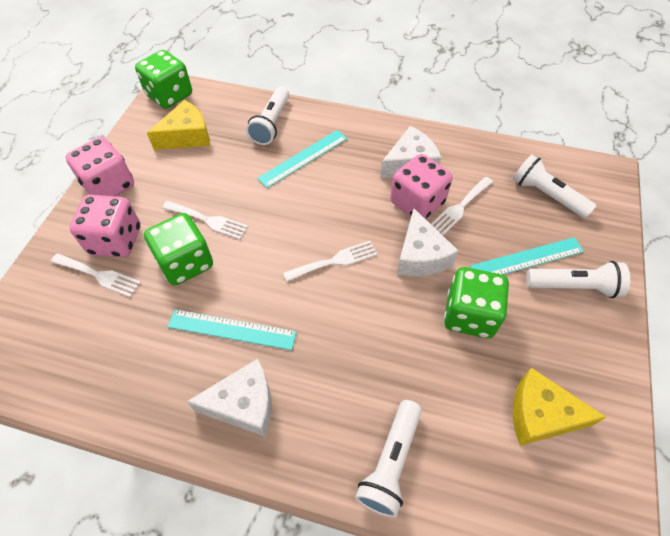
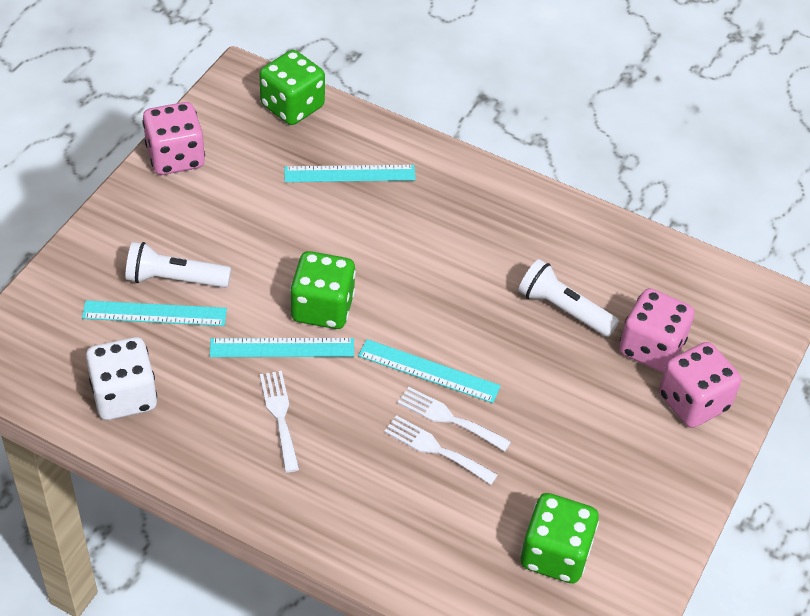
turquoise ruler: [168,309,297,350] [257,130,347,188] [470,237,584,275] = 3 -> [82,300,227,326] [210,338,354,357] [284,165,416,182] [358,339,501,403] = 4
white cheese: [186,359,272,437] [380,126,442,178] [397,208,459,276] = 3 -> none = 0
white dice: none = 0 -> [86,337,157,420] = 1
white flashlight: [246,86,289,145] [355,400,422,518] [513,154,597,218] [526,261,630,298] = 4 -> [125,242,231,288] [518,259,619,337] = 2
white fork: [51,253,141,297] [162,201,248,239] [283,241,377,282] [431,177,493,235] = 4 -> [260,371,299,473] [384,415,498,485] [398,387,511,451] = 3
yellow cheese: [147,100,210,150] [513,368,606,446] = 2 -> none = 0

